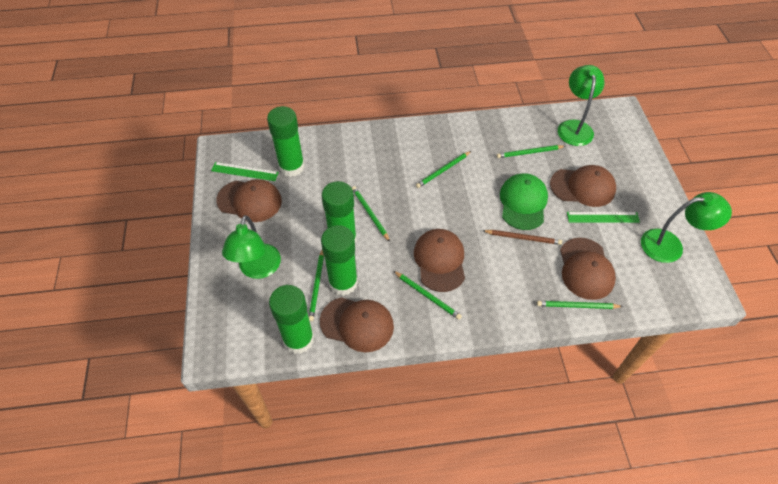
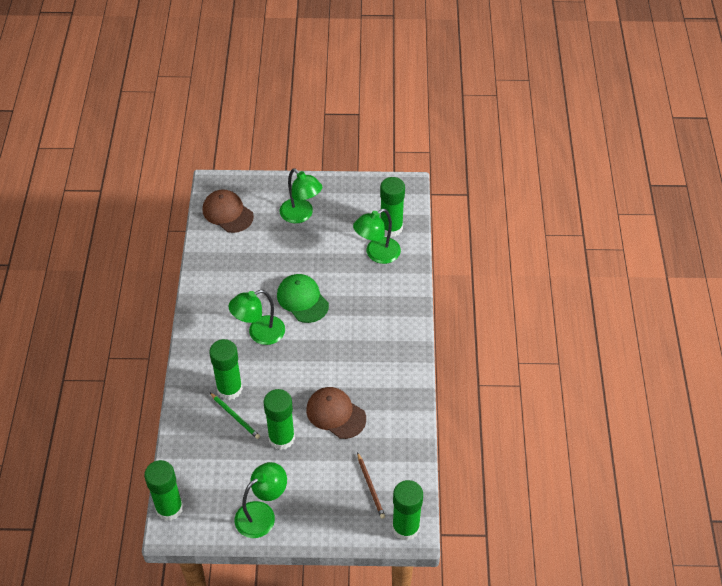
brown cap: [216,179,282,222] [320,297,394,352] [414,229,465,292] [550,165,616,207] [560,238,616,300] = 5 -> [202,189,254,233] [306,387,366,439] = 2
green glue stick: [267,106,305,177] [269,285,314,354] [321,225,358,296] [322,181,357,243] = 4 -> [144,460,183,521] [209,339,243,400] [264,389,295,450] [380,177,405,237] [392,480,423,541] = 5
green lamp: [222,215,281,279] [558,65,605,146] [641,192,732,263] = 3 -> [228,290,285,345] [235,462,287,538] [280,168,322,223] [353,209,401,264] = 4
green pencil: [309,250,324,321] [352,186,390,242] [394,271,462,320] [416,151,471,188] [497,145,565,158] [537,301,623,309] = 6 -> [210,393,260,439] = 1
green ruler: [211,162,279,181] [567,212,640,223] = 2 -> none = 0

